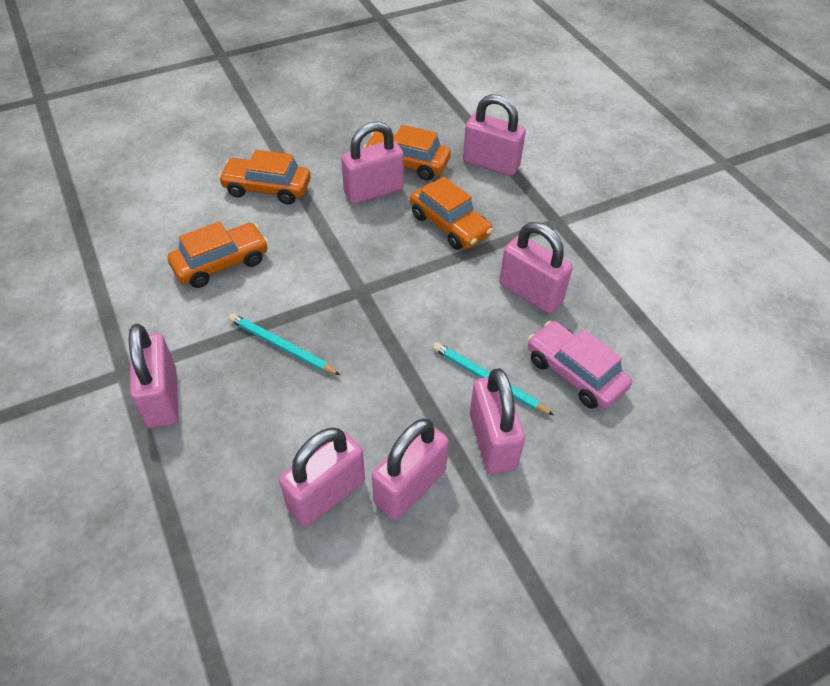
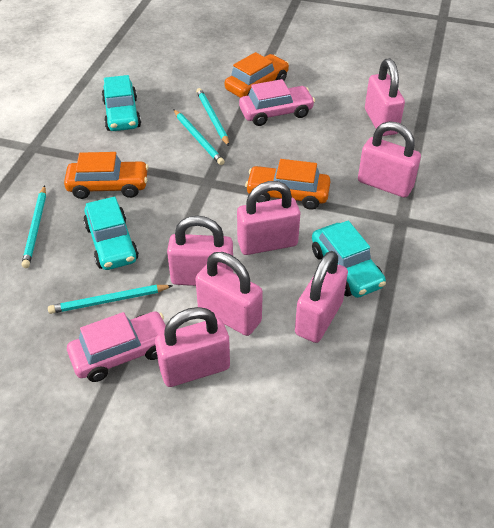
orange car: [168,221,268,288] [218,150,311,204] [363,125,451,180] [410,177,493,250] = 4 -> [64,152,149,199] [225,52,289,98] [245,159,330,210] = 3
pink car: [528,321,632,409] = 1 -> [67,311,166,382] [239,79,315,126] = 2
turquoise car: none = 0 -> [83,197,139,270] [102,75,141,131] [312,221,386,298] = 3
turquoise pencil: [229,313,340,375] [433,342,554,415] = 2 -> [22,185,46,268] [48,285,173,314] [174,110,225,165] [196,88,229,146] = 4

